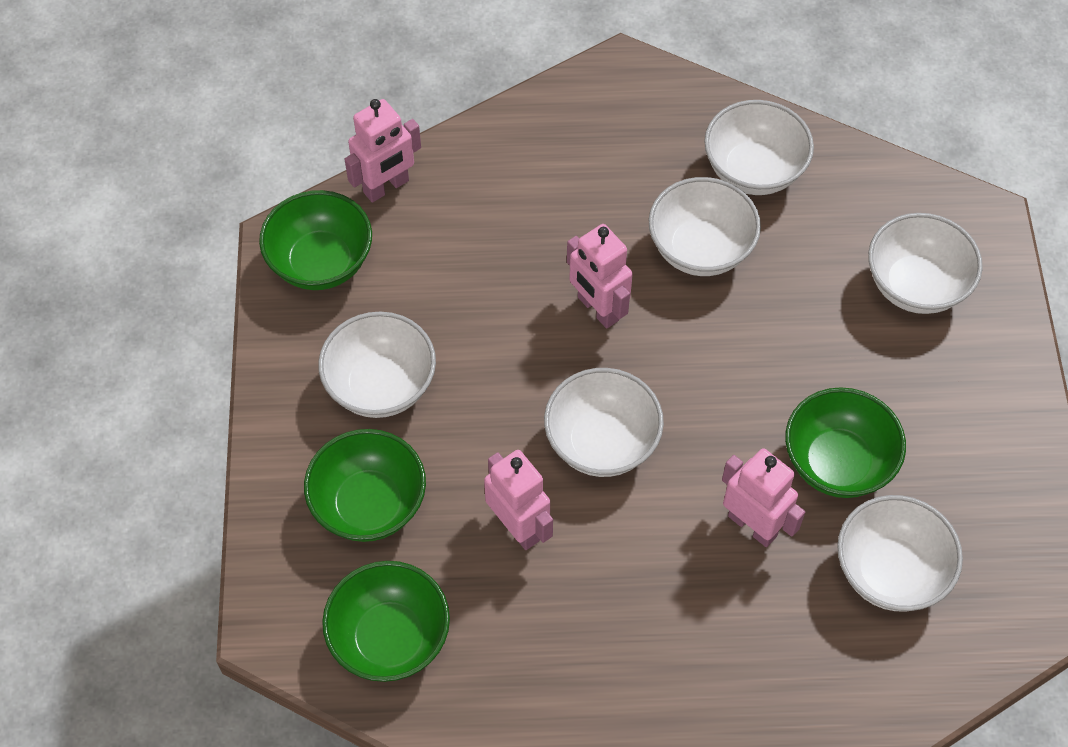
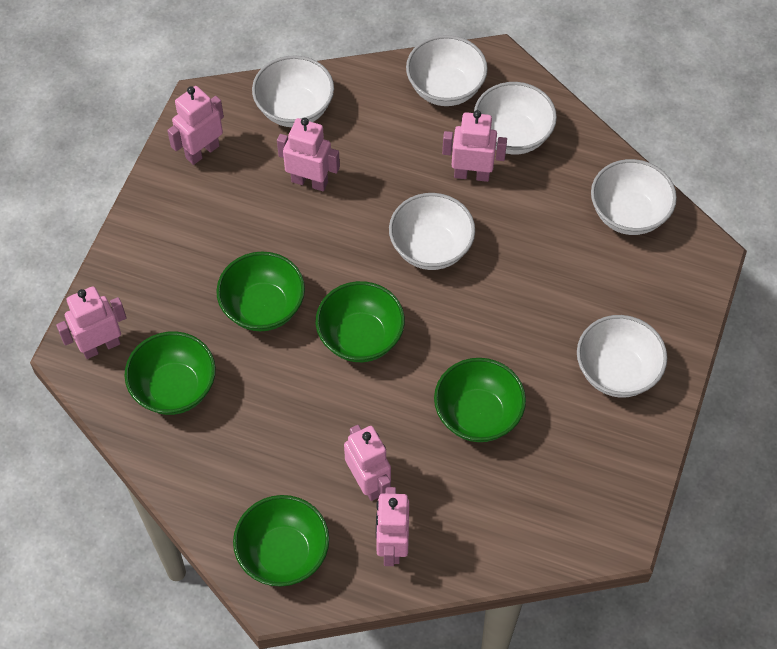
green bowl: [259,190,372,290] [304,429,426,542] [322,561,450,682] [785,387,906,498] = 4 -> [124,331,216,415] [216,251,305,331] [233,495,329,587] [316,281,405,362] [434,358,526,442] = 5
pink robot: [345,99,421,202] [484,450,553,550] [567,224,633,329] [722,448,805,547] = 4 -> [56,286,126,359] [167,86,224,165] [277,118,340,191] [344,425,391,501] [376,487,409,566] [442,110,507,182] = 6

